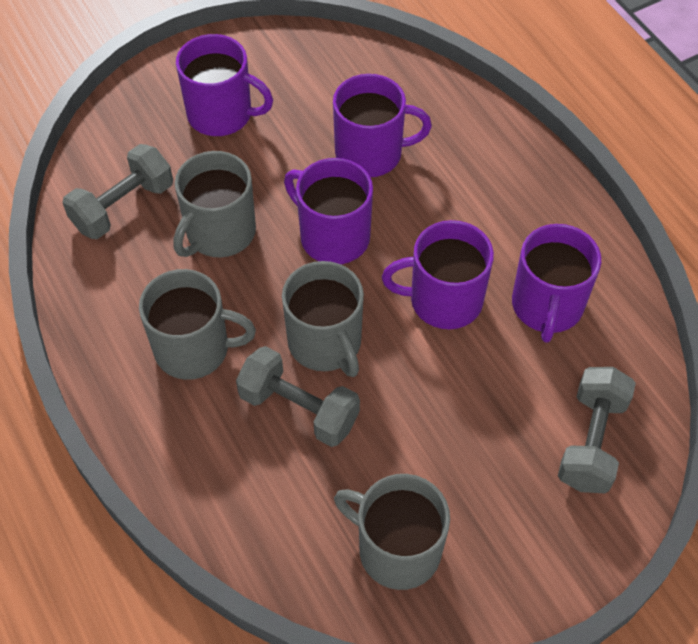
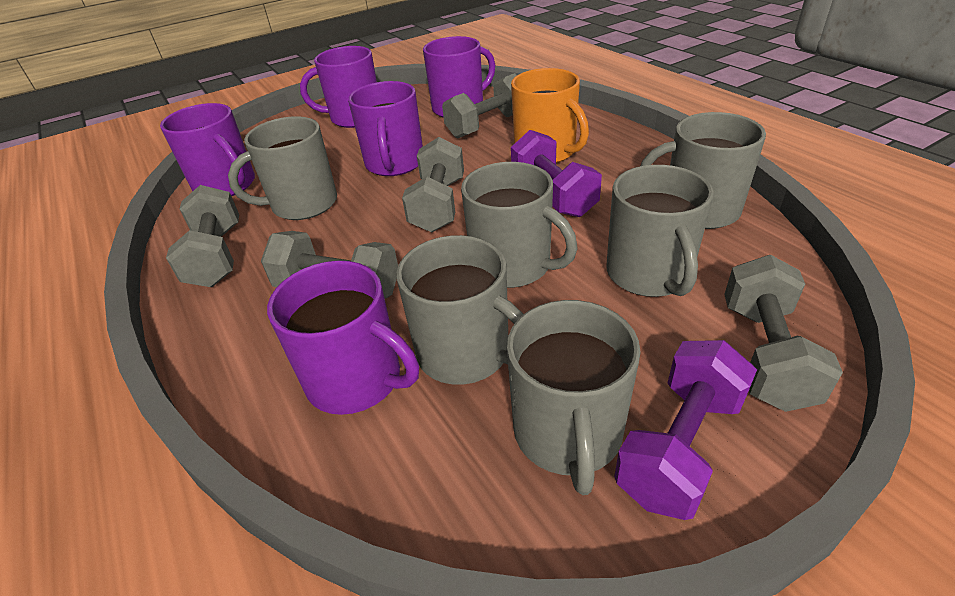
grey dumbbell: [62,144,173,239] [236,346,360,447] [558,367,636,493] = 3 -> [166,185,239,287] [261,231,398,299] [402,137,464,232] [442,73,517,138] [724,255,843,412] = 5
grey mug: [139,269,256,380] [173,151,256,257] [282,261,364,377] [334,474,450,590] = 4 -> [228,116,337,220] [396,235,524,384] [461,162,578,288] [507,300,641,495] [607,165,714,297] [640,112,766,229] = 6
orange mug: none = 0 -> [511,68,589,163] = 1
purple dumbbell: none = 0 -> [511,130,602,217] [614,340,757,520] = 2

